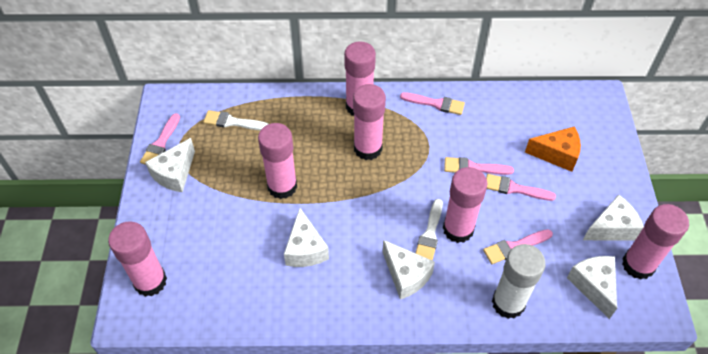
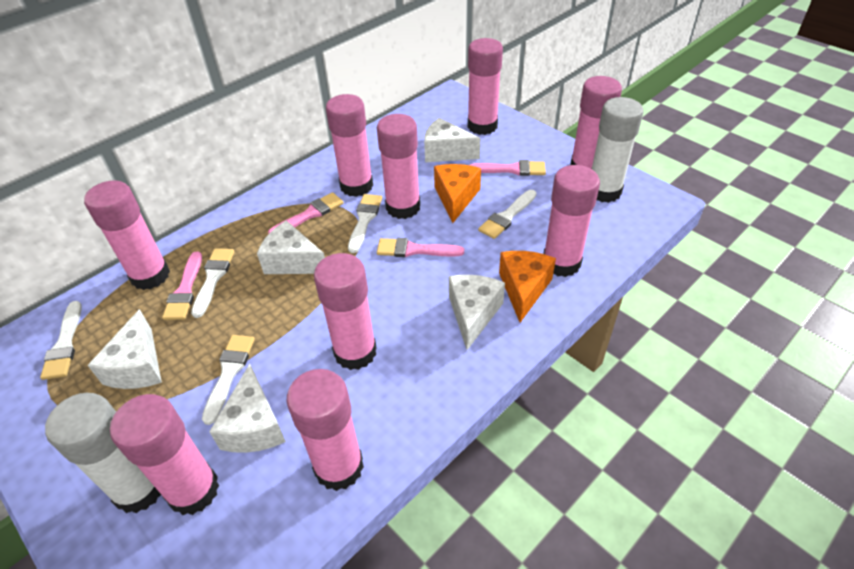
orange cheese: [525,126,581,172] = 1 -> [434,164,481,223] [499,251,556,323] = 2
pink brush: [140,113,180,165] [400,92,465,115] [444,157,514,175] [483,229,553,264] [486,174,556,201] = 5 -> [162,252,202,320] [268,192,343,234] [377,238,464,257] [470,160,546,176] = 4
pink glue stick: [108,221,167,297] [258,123,297,199] [344,41,376,116] [353,84,386,160] [443,167,487,243] [622,204,689,280] = 6 -> [84,180,170,290] [110,394,219,515] [287,369,364,491] [314,253,377,370] [326,94,373,197] [377,114,420,219] [468,38,503,135] [543,165,600,277] [570,76,622,169] = 9
white brush: [203,110,268,130] [416,199,443,261] = 2 -> [40,301,82,380] [191,248,235,318] [202,335,255,425] [348,194,382,253] [478,190,536,239] = 5
white glue stick: [492,244,546,319] = 1 -> [45,393,161,513] [592,97,644,203] = 2

